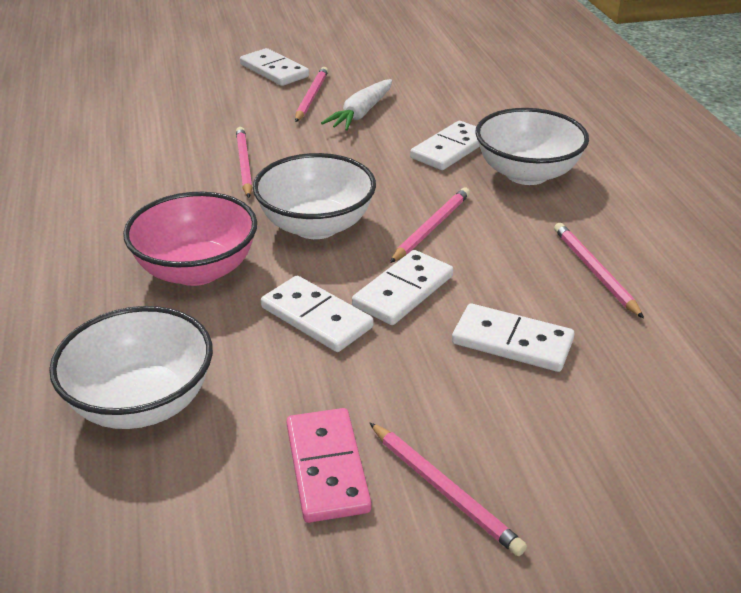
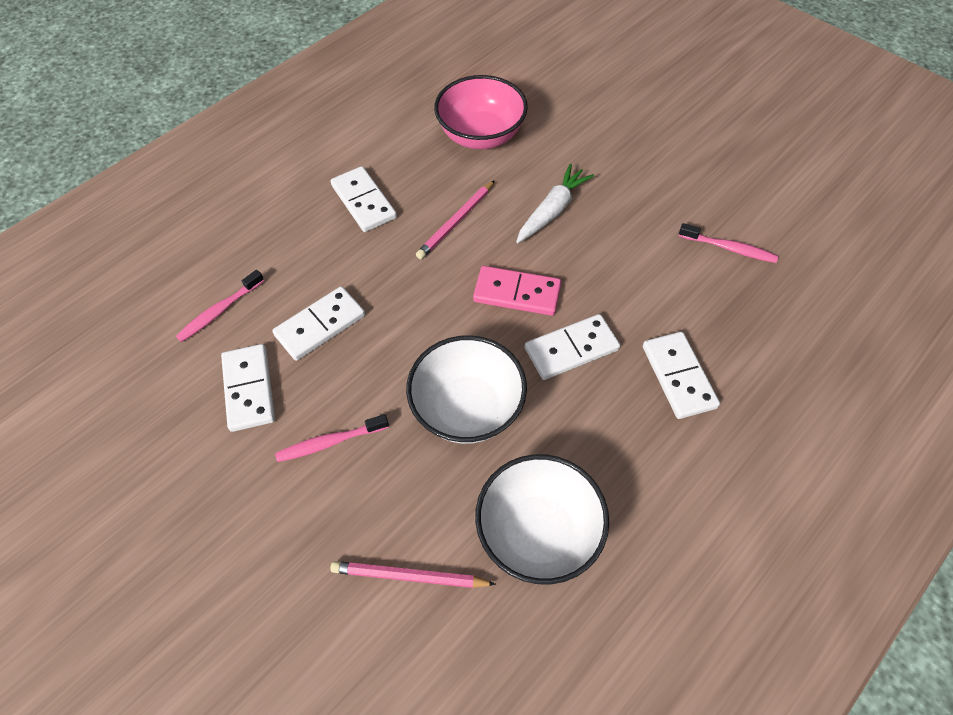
pink pencil: [236,127,252,198] [295,67,328,122] [369,422,527,556] [390,187,470,263] [554,223,644,319] = 5 -> [330,561,496,588] [416,180,495,259] = 2
pink toothbrush: none = 0 -> [176,270,264,342] [275,414,389,462] [679,223,778,263] = 3
white bowl: [49,306,213,429] [253,153,376,239] [475,108,589,185] = 3 -> [406,335,527,444] [475,454,609,584] = 2

